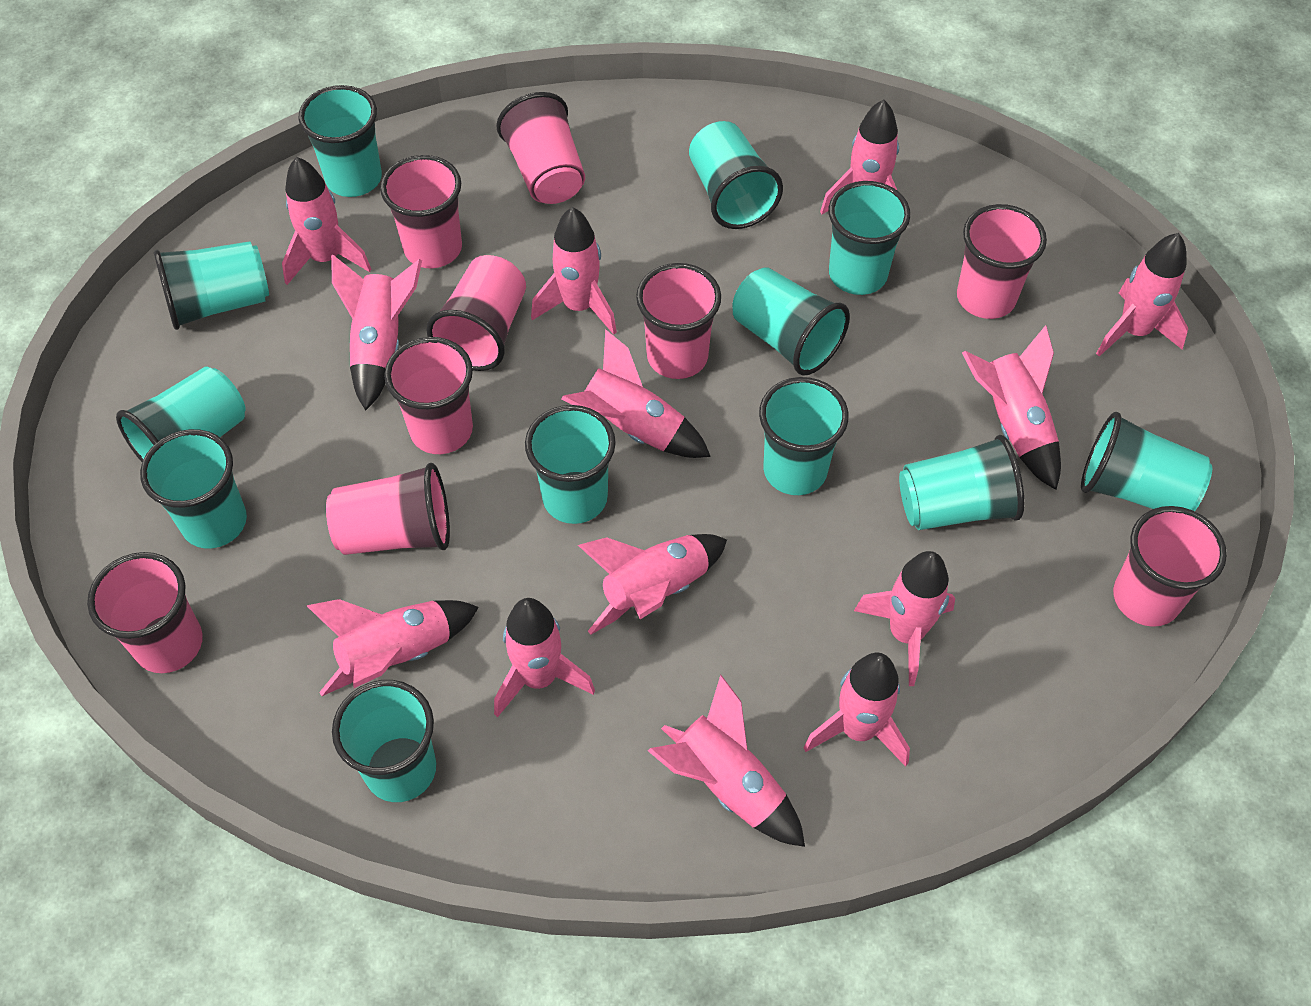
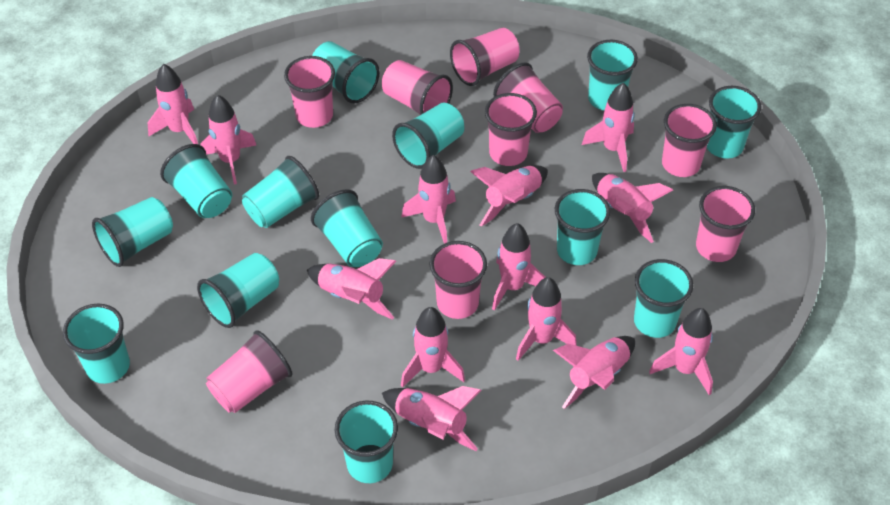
turquoise cup: [116,367,246,462] [140,429,247,549] [154,241,269,330] [298,85,382,197] [332,680,436,802] [525,405,616,524] [689,121,783,229] [732,267,850,376] [759,377,849,495] [829,181,910,295] [899,435,1024,530] [1081,412,1212,511] = 12 -> [63,303,130,384] [92,197,173,267] [160,144,232,218] [197,253,279,328] [242,156,319,228] [311,189,383,267] [312,41,380,104] [335,401,398,483] [392,103,464,169] [555,189,610,265] [587,40,638,111] [634,259,693,338] [707,86,761,159] = 13

